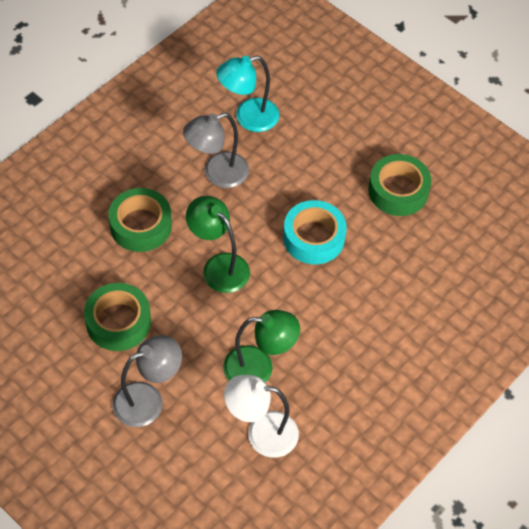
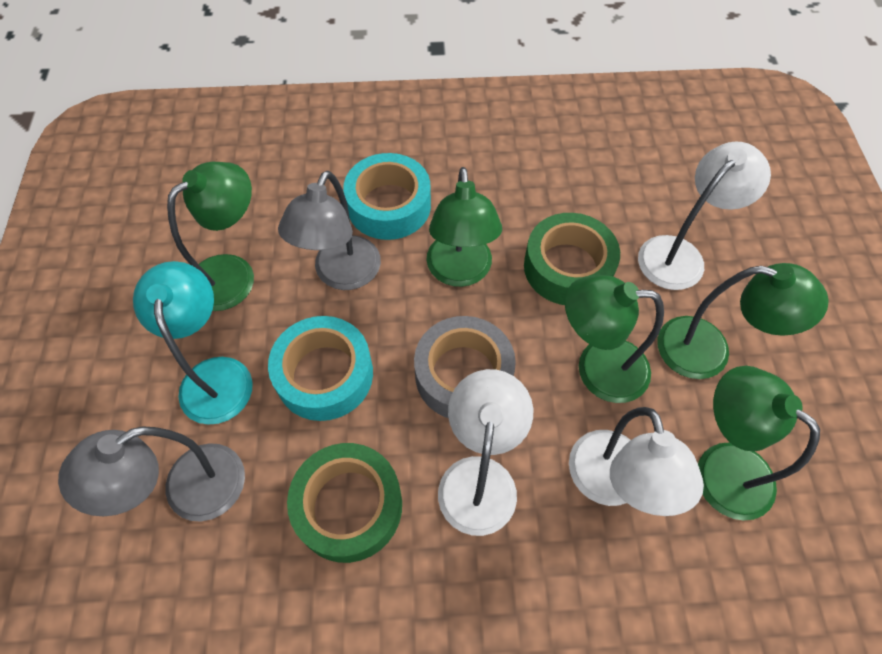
green lamp: [186,196,250,293] [223,310,300,382] = 2 -> [167,162,254,311] [427,167,502,287] [565,275,664,403] [657,263,829,379] [698,366,820,521] = 5
green tape: [84,283,151,351] [108,188,172,252] [368,154,431,216] = 3 -> [287,443,402,563] [524,213,620,305] = 2
grey tape: none = 0 -> [414,316,516,418] = 1
turquoise tape: [283,200,347,264] = 1 -> [268,316,373,421] [343,153,431,240] = 2
white lamp: [224,375,299,458] = 1 -> [438,369,533,536] [569,407,704,516] [638,141,771,290] = 3

